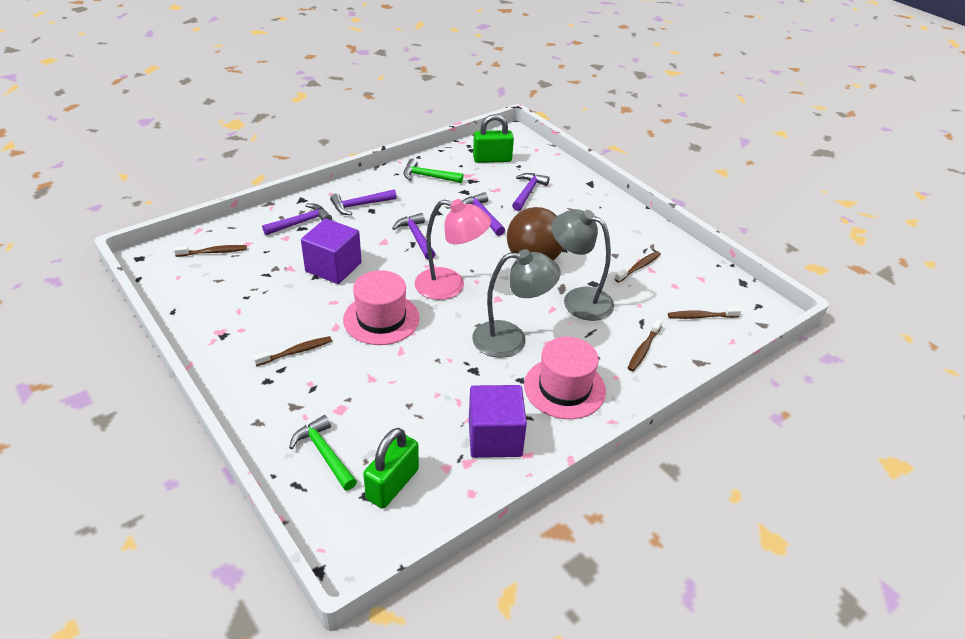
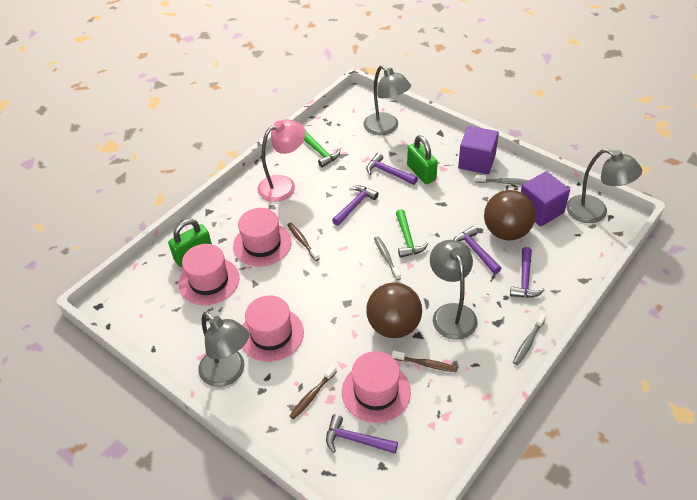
brown ball: [507,207,563,260] = 1 -> [366,282,422,338] [484,190,536,240] = 2
brown toothbrush: [174,245,247,257] [253,336,332,366] [615,251,661,283] [628,319,663,371] [668,307,741,319] = 5 -> [287,223,320,261] [290,365,337,419] [392,350,458,372] = 3
grey lamp: [472,249,561,358] [551,209,614,321] = 2 -> [198,312,249,387] [363,65,411,135] [430,240,477,340] [566,149,642,223] = 4
grey toothbrush: none = 0 -> [374,236,401,280] [475,175,529,185] [513,313,546,365] = 3
pink hat: [343,270,420,345] [524,337,606,419] = 2 -> [179,244,240,305] [233,208,292,267] [242,295,304,362] [342,351,411,423] = 4

